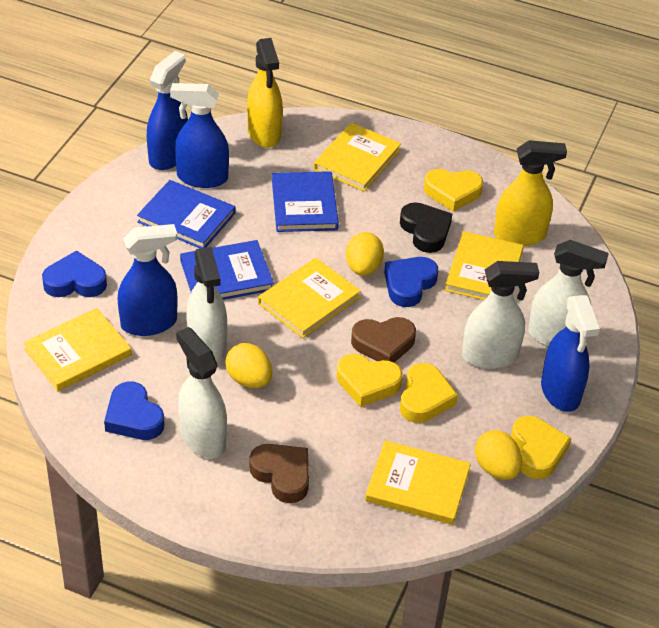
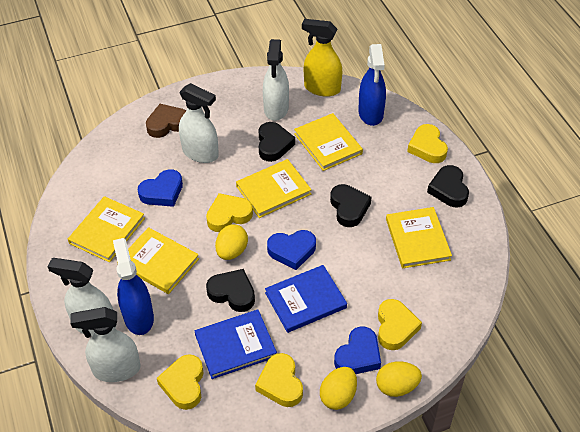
black heart: [400,202,452,253] = 1 -> [206,269,255,312] [258,122,295,162] [330,184,371,227] [427,165,469,207] = 4
blue book: [137,180,235,249] [180,240,274,300] [272,171,339,232] = 3 -> [195,310,277,379] [265,265,347,333] = 2
blue spray bottle: [118,224,178,336] [147,51,188,170] [170,83,229,188] [541,295,600,412] = 4 -> [113,238,154,335] [358,44,386,126] = 2
brown heart: [249,444,309,503] [351,317,416,362] = 2 -> [146,104,186,138] = 1
yellow heart: [337,354,403,407] [400,363,458,423] [424,169,483,212] [511,416,571,479] = 4 -> [157,354,204,410] [206,193,253,232] [255,353,303,407] [378,299,422,350] [407,124,448,163] = 5
yellow spray bottle: [247,38,283,148] [494,140,567,246] = 2 -> [302,19,342,97] = 1

